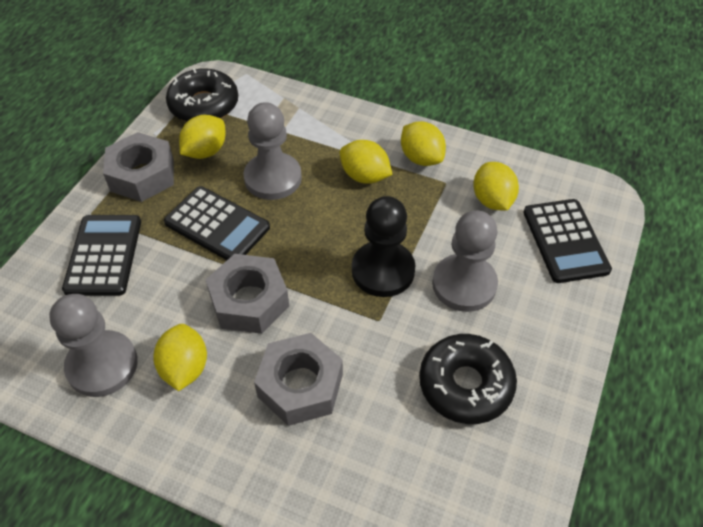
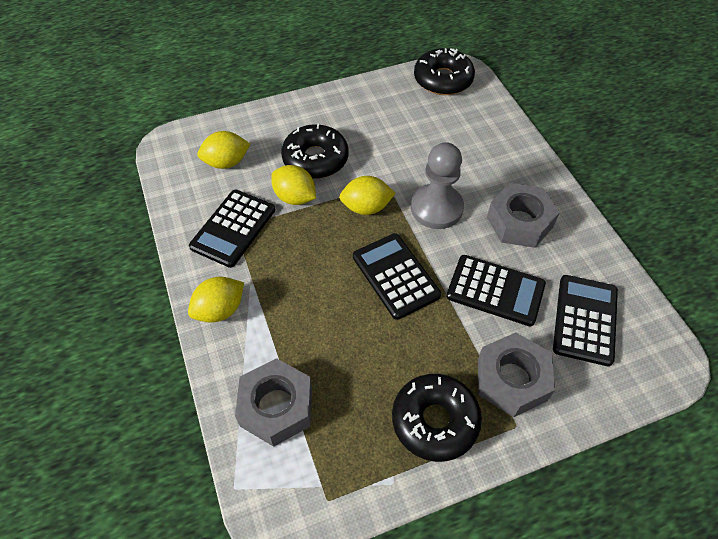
black calculator: [62,215,141,296] [164,186,270,260] [523,199,612,283] = 3 -> [189,190,275,268] [353,233,441,320] [446,255,546,326] [553,275,618,366] = 4
black donut: [166,68,238,122] [419,334,517,424] = 2 -> [281,124,348,179] [392,374,482,462] [414,48,475,95] = 3
black pawn: [352,196,415,297] = 1 -> none = 0
grey pawn: [49,294,138,397] [243,102,302,200] [432,210,498,312] = 3 -> [411,142,464,229] = 1
yellow lemon: [153,324,207,391] [179,115,225,159] [339,140,392,184] [401,121,446,166] [473,162,519,210] = 5 -> [188,277,244,323] [197,131,250,169] [271,165,316,205] [339,176,396,215] = 4

